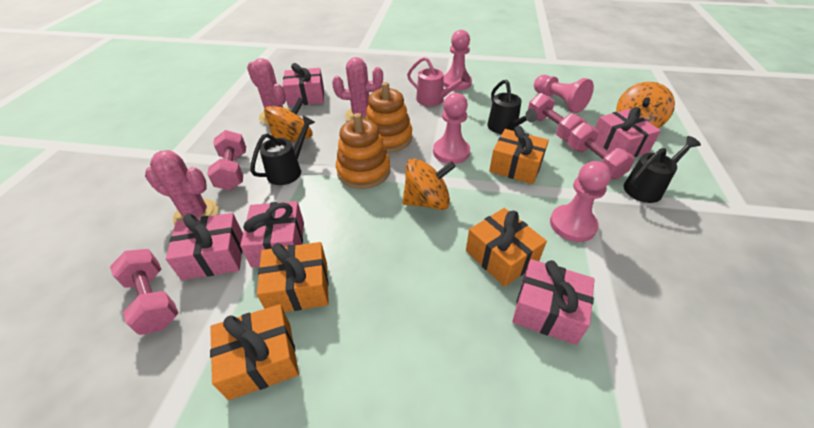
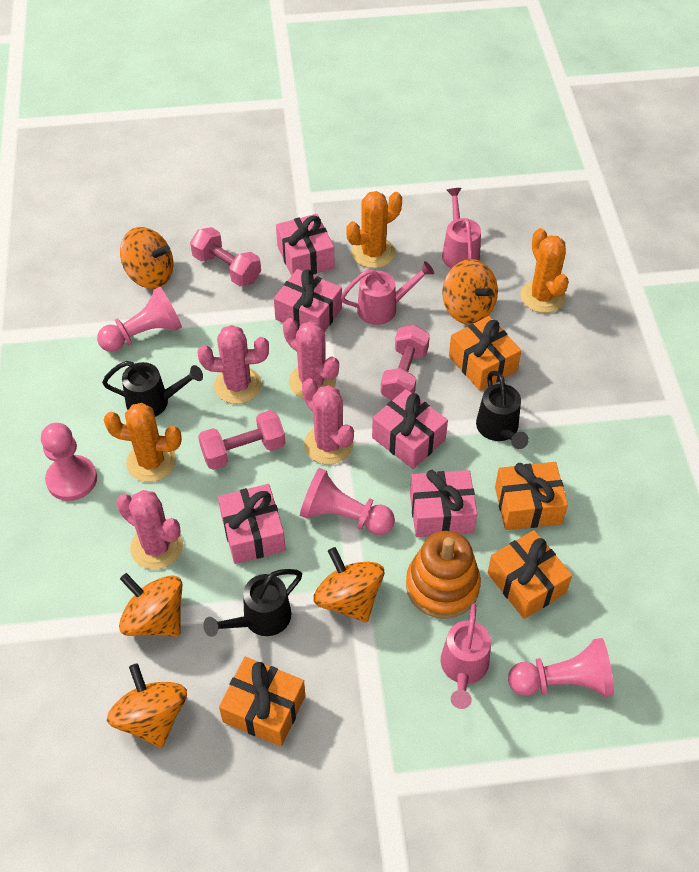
orange cactus: none = 0 -> [104,403,182,482] [346,191,402,268] [520,228,569,313] = 3
orange spinning top: [264,97,312,143] [403,158,456,210] [616,82,675,128] = 3 -> [107,663,187,748] [119,573,182,637] [120,227,173,289] [313,547,384,622] [442,259,498,325] = 5
orange stacking toy: [336,113,391,189] [365,82,412,153] = 2 -> [406,531,481,619] = 1
pink cactus: [145,150,219,225] [247,58,291,125] [332,57,383,121] = 3 -> [116,490,183,570] [198,325,269,404] [283,318,339,399] [302,379,354,465] = 4
pink dumbbell: [110,249,178,335] [207,130,246,190] [528,93,586,141] [567,122,635,179] = 4 -> [190,227,261,286] [198,410,285,470] [381,325,430,400] = 3
pink watering can: [407,57,470,106] = 1 -> [341,261,434,325] [441,603,491,709] [442,188,481,269] = 3

